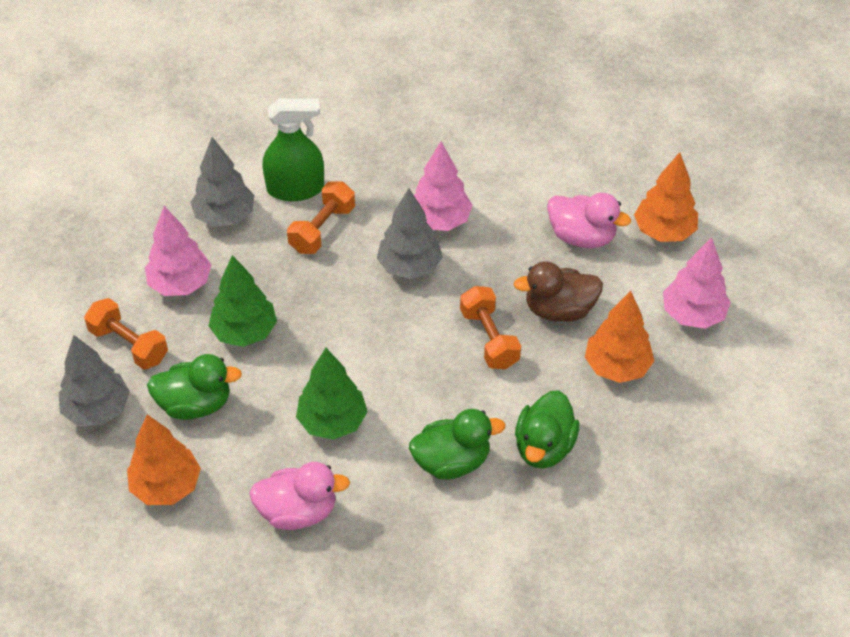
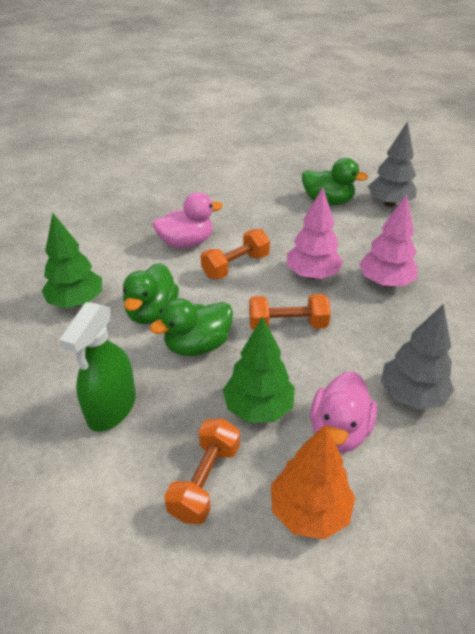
brown duck: [514,262,603,322] = 1 -> none = 0
grey tree: [59,335,130,426] [191,137,254,227] [377,188,443,279] = 3 -> [368,121,417,207] [381,304,454,410] = 2
orange tree: [127,414,201,505] [585,291,654,383] [634,152,698,242] = 3 -> [271,424,355,539] = 1
pink tree: [145,206,211,296] [414,141,473,231] [663,237,731,329] = 3 -> [287,188,343,279] [359,194,417,287] = 2

